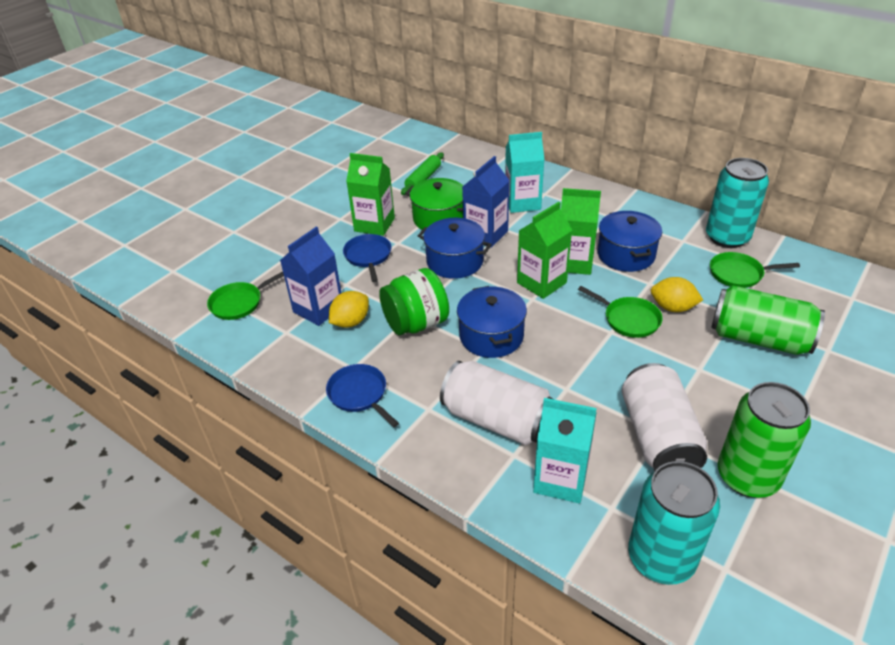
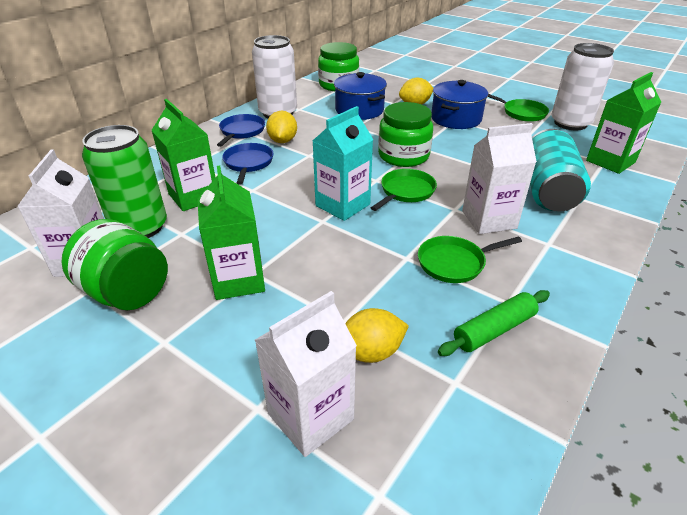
blue carton: [280,227,342,326] [462,156,510,248] = 2 -> none = 0
blue pot: [418,218,492,279] [457,286,527,358] [597,211,662,272] = 3 -> [334,72,387,120] [431,80,488,129] = 2
green can: [711,285,825,355] [718,382,811,498] = 2 -> [82,125,167,238] = 1
green jar: [379,268,449,335] = 1 -> [61,219,168,310] [318,42,359,91] [378,102,433,167] = 3
green pot: [405,178,463,230] = 1 -> none = 0
turquoise can: [628,461,720,585] [706,158,769,248] = 2 -> [530,129,591,212] = 1
turquoise carton: [505,132,545,213] [533,398,597,503] = 2 -> [313,106,373,221] = 1
white carton: none = 0 -> [17,150,104,277] [255,291,357,457] [462,123,537,234] = 3
yellow lemon: [329,291,369,328] [651,277,703,312] = 2 -> [266,111,297,143] [345,308,409,363] [399,78,433,104] = 3

